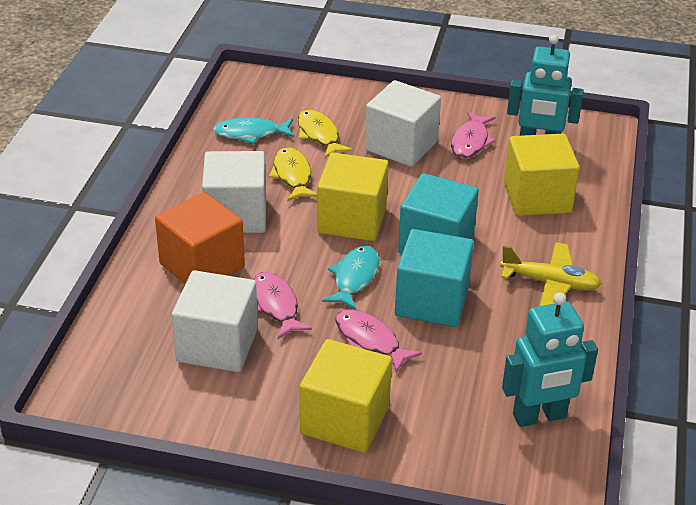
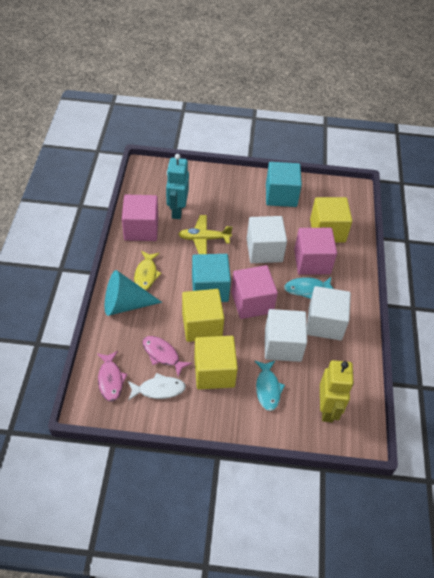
orange cube: [155,192,245,284] = 1 -> none = 0
pink cube: none = 0 -> [122,195,158,241] [231,265,278,319] [294,228,337,275] = 3
pink fish: [253,272,312,339] [335,309,422,373] [451,111,496,158] = 3 -> [97,351,127,402] [142,336,192,377] = 2
turquoise cone: none = 0 -> [105,270,162,316] = 1
turquoise robot: [502,293,598,427] [507,34,584,136] = 2 -> [166,154,189,219] = 1
white fish: none = 0 -> [128,373,186,401] = 1
yellow fish: [269,147,317,201] [297,110,353,158] = 2 -> [134,251,162,290] = 1
yellow robot: none = 0 -> [320,360,354,422] = 1

